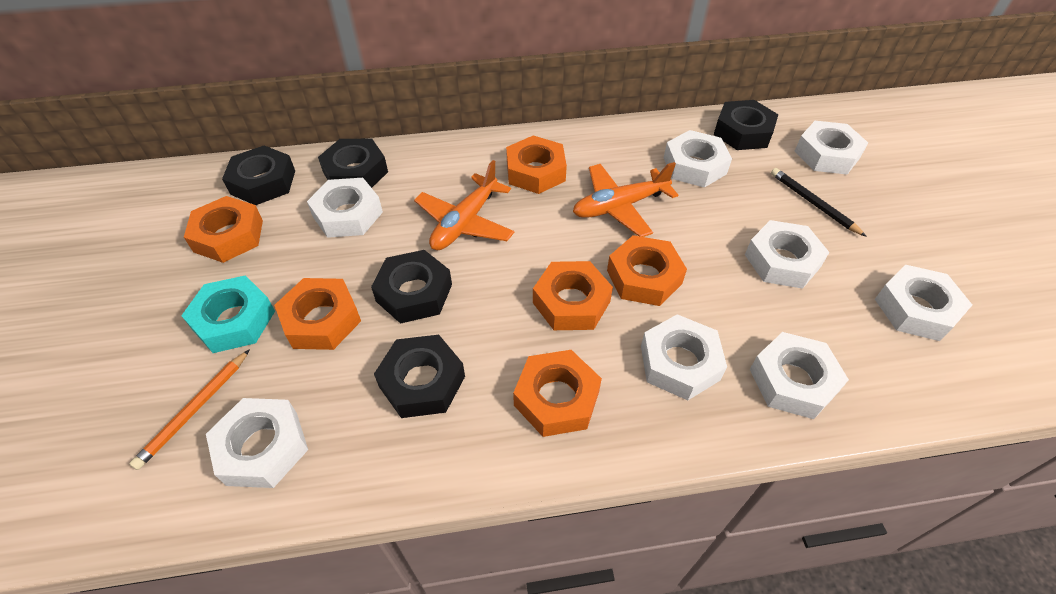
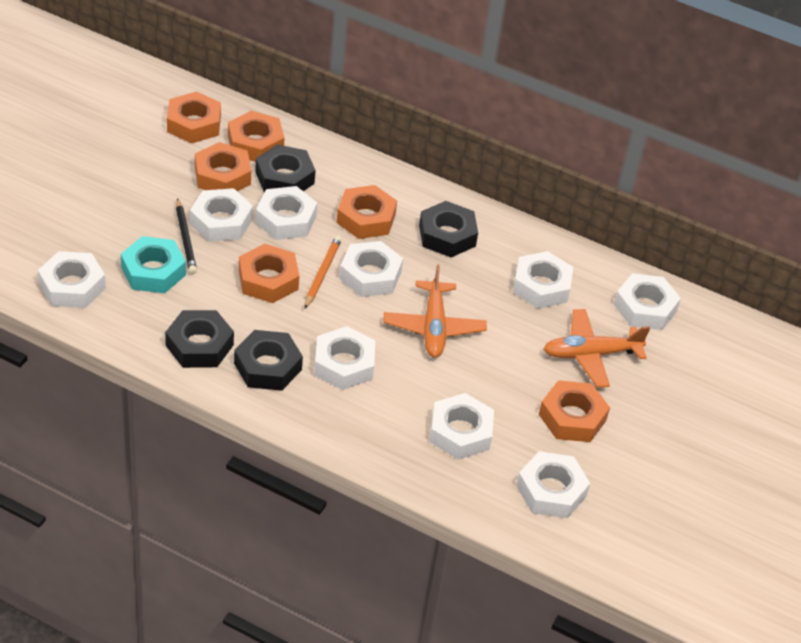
black nut: [222,146,295,205] [318,139,388,188] [371,250,452,324] [374,335,465,418] [714,100,779,150] = 5 -> [165,310,234,368] [234,330,303,391] [255,145,315,192] [419,201,478,257] = 4
white nut: [206,398,308,488] [307,178,383,238] [641,314,727,400] [664,130,732,188] [745,220,830,289] [750,332,849,419] [795,121,868,174] [875,265,972,341] = 8 -> [38,251,106,308] [190,188,253,242] [255,186,317,240] [314,326,375,390] [339,241,403,297] [430,393,494,460] [513,251,573,309] [516,451,590,518] [614,273,681,330] = 9

